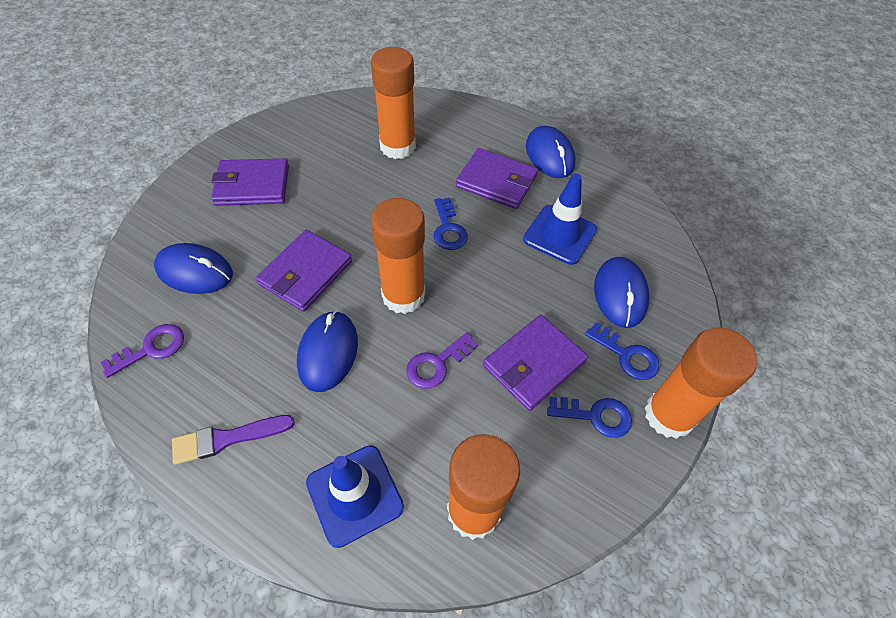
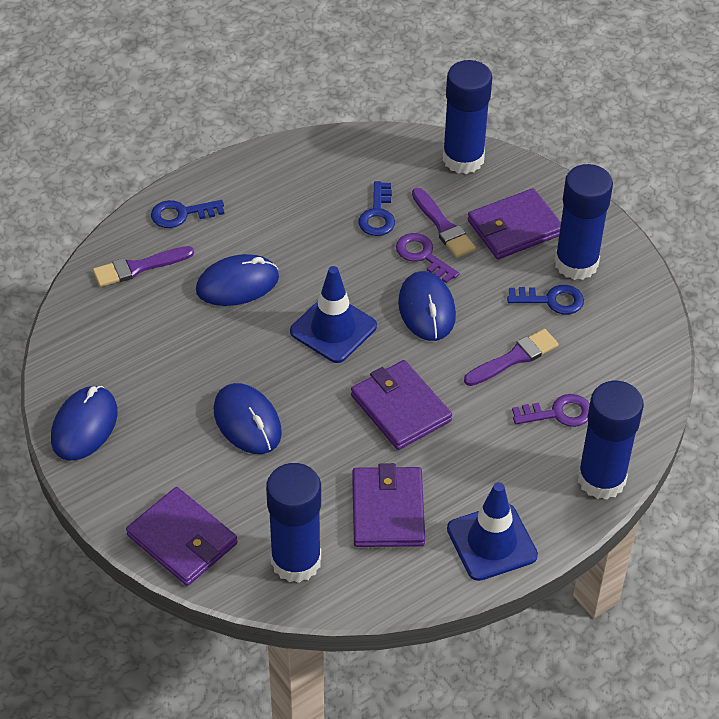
blue glue stick: none = 0 -> [266,463,321,583] [443,60,492,174] [554,164,613,280] [578,381,644,500] = 4
orange glue stick: [371,47,416,159] [371,198,425,314] [447,434,520,540] [645,327,757,439] = 4 -> none = 0
purple brush: [172,415,295,465] = 1 -> [93,246,194,287] [412,188,476,258] [464,329,559,386] = 3

